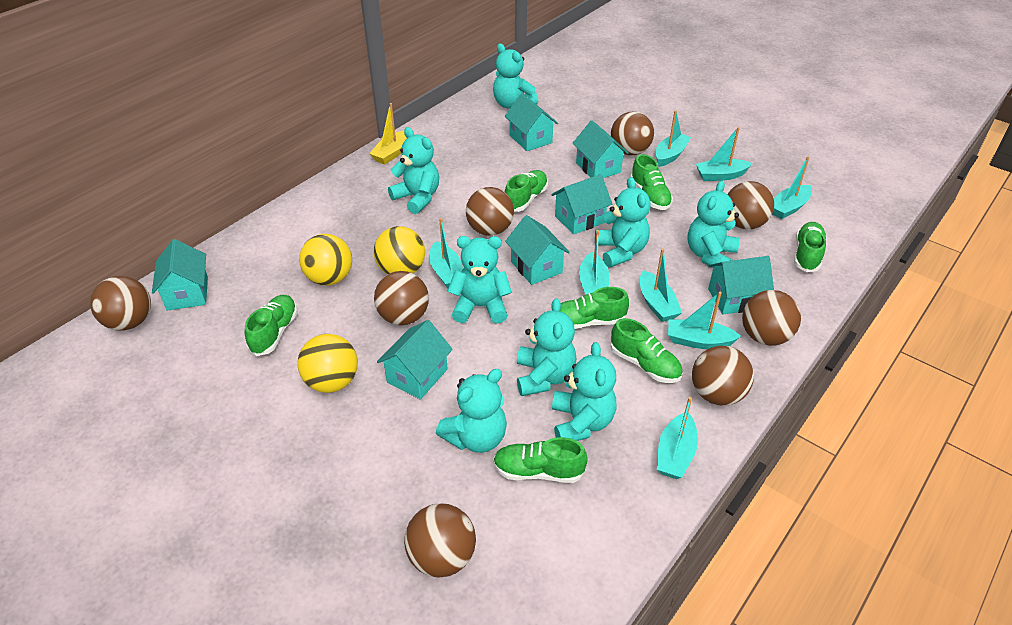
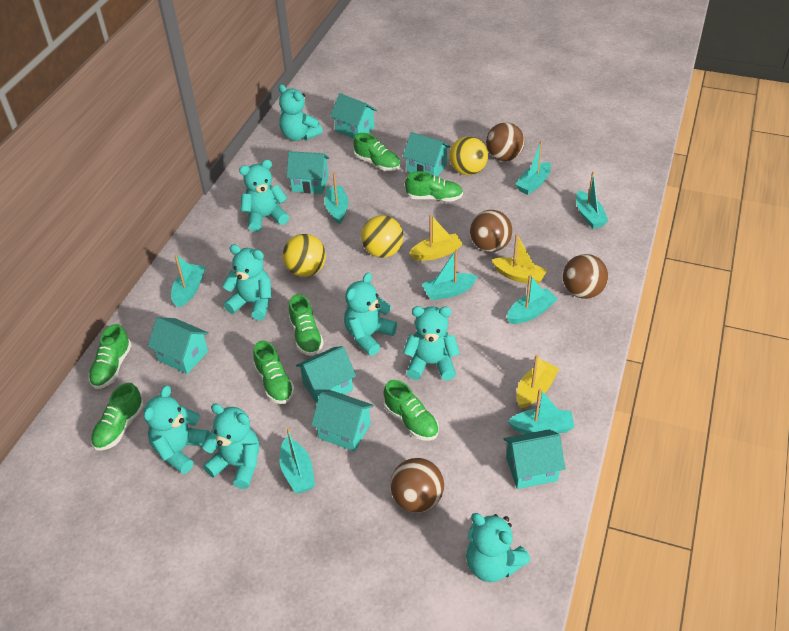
brown ball: [90,276,151,331] [374,271,429,325] [404,503,476,578] [466,187,514,236] [611,112,654,155] [692,346,754,406] [727,181,774,230] [742,290,801,346] = 8 -> [390,458,444,513] [470,210,512,252] [486,122,525,161] [563,254,608,299] = 4
yellow boat: [369,103,407,165] = 1 -> [409,214,463,261] [492,234,547,284] [516,355,559,408] = 3

